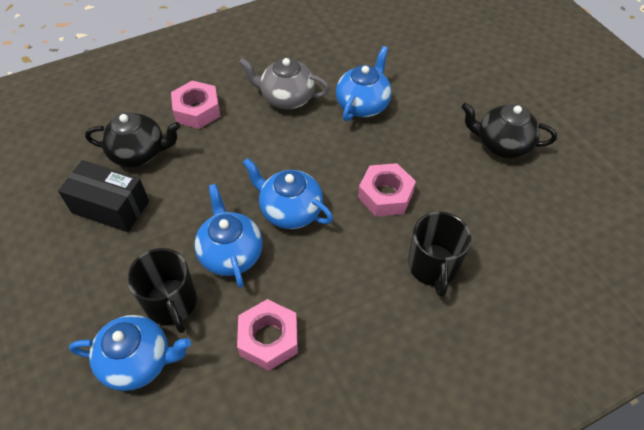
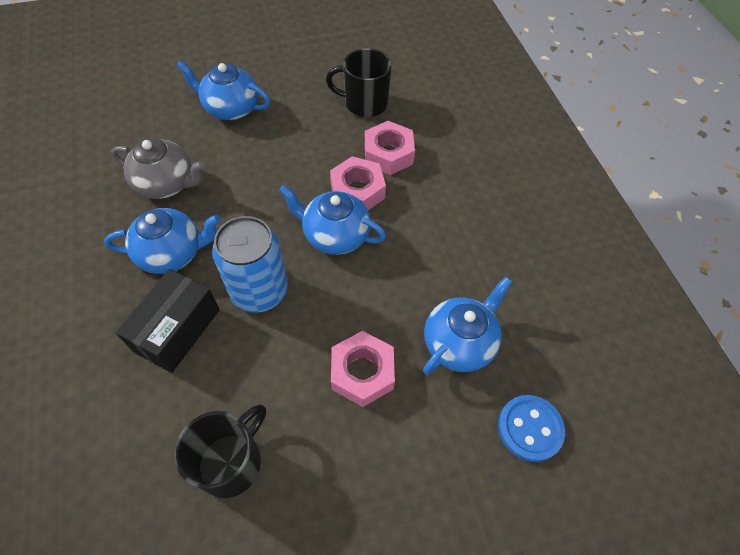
black teapot: [85,112,181,167] [461,103,557,159] = 2 -> none = 0
blue button: none = 0 -> [498,395,565,462] = 1
blue can: none = 0 -> [212,216,288,312] = 1

